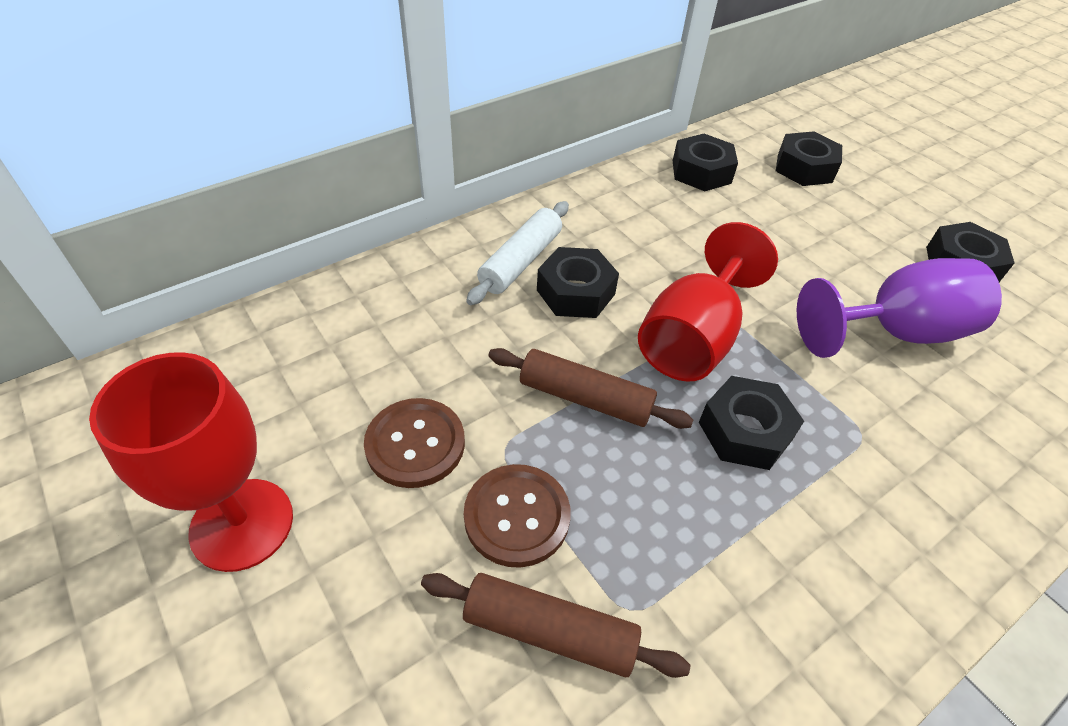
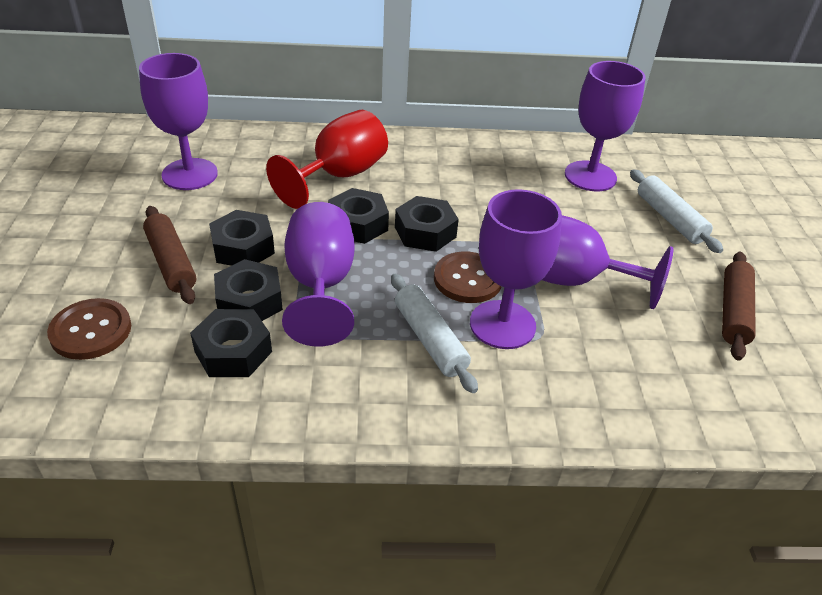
purple goblet: [797,258,1002,358] = 1 -> [139,53,218,190] [282,202,354,347] [470,189,562,349] [542,215,673,309] [565,61,646,192] = 5
red goblet: [89,352,293,572] [638,222,778,382] = 2 -> [266,110,388,209] = 1
white rolling pin: [466,201,569,305] = 1 -> [391,274,478,393] [630,169,723,253] = 2

